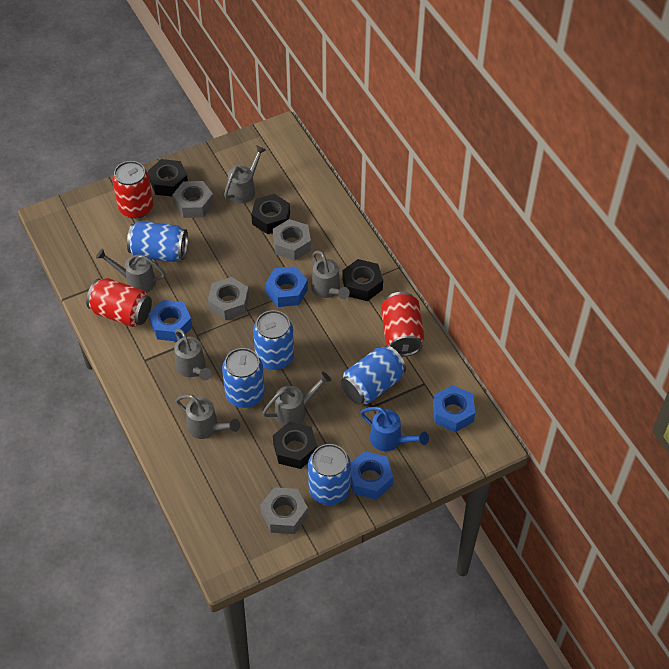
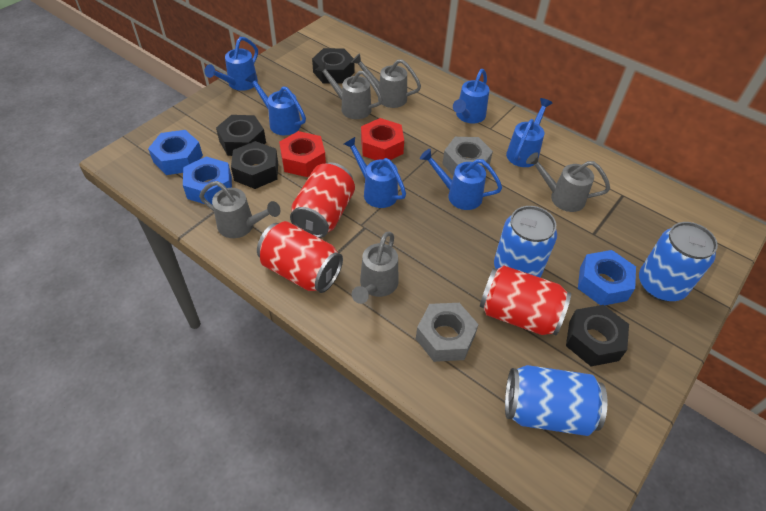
blue can: [127,221,188,262] [222,348,265,408] [253,310,294,370] [308,444,351,505] [341,345,406,405] = 5 -> [494,206,557,277] [505,365,607,436] [639,222,718,301] = 3
blue nut: [149,300,192,342] [265,266,308,307] [351,451,393,500] [433,385,475,432] = 4 -> [148,130,203,175] [183,157,232,204] [578,250,636,305] = 3
blue watering can: [360,407,429,451] = 1 -> [204,37,258,91] [245,73,306,135] [344,137,406,208] [420,149,502,210] [453,69,490,123] [506,98,552,167] = 6
grey nut: [173,181,214,218] [208,277,249,320] [260,487,308,534] [273,219,311,261] = 4 -> [416,303,479,362] [442,137,493,175] = 2
grey watering can: [96,248,166,292] [174,329,212,381] [176,394,240,439] [224,145,266,203] [263,372,331,426] [311,251,350,299] = 6 -> [199,181,280,238] [316,61,383,119] [351,53,421,108] [352,232,399,304] [526,152,610,212] = 5
red nut: none = 0 -> [279,131,326,177] [361,118,404,160] = 2

